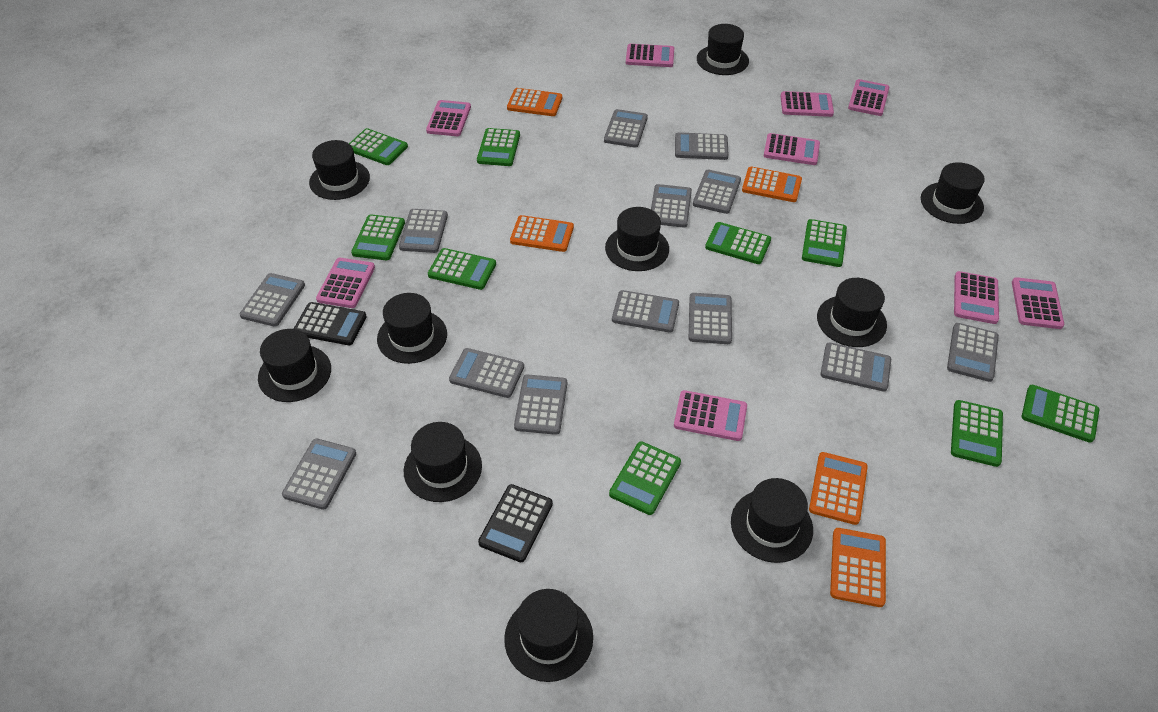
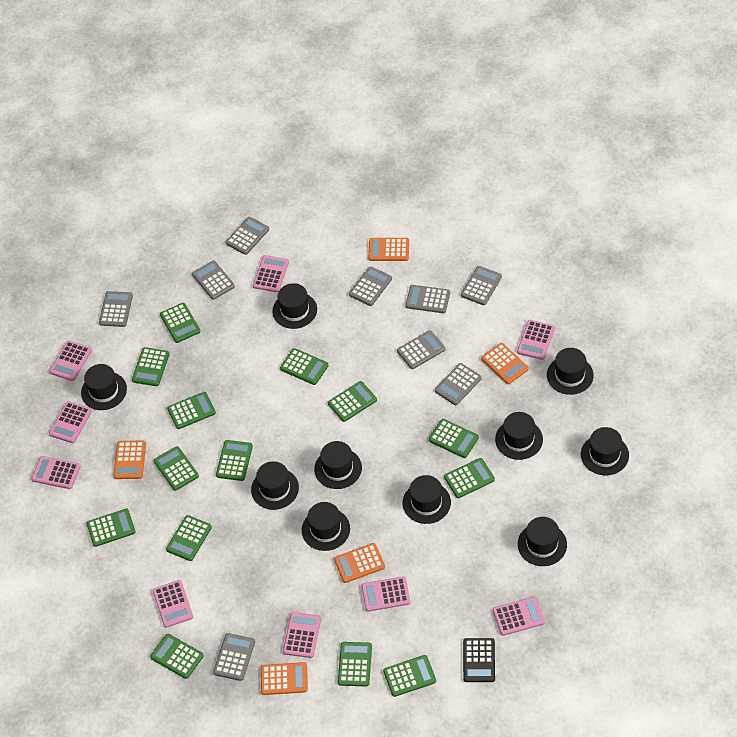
black calculator: [294,302,367,345] [478,484,553,562] = 2 -> [463,638,495,682] = 1
green calculator: [349,128,408,165] [351,214,405,260] [428,248,496,290] [477,128,520,166] [609,441,681,515] [705,222,771,264] [802,219,847,267] [951,400,1003,467] [1022,385,1099,443] = 9 -> [87,509,136,547] [132,347,170,386] [150,634,204,679] [154,446,199,491] [160,303,200,343] [166,515,212,561] [167,392,216,429] [216,440,253,481] [280,348,329,385] [328,381,377,422] [338,642,372,687] [383,655,436,697] [429,419,479,458] [444,458,495,498] = 14
grey calculator: [240,273,305,327] [282,439,356,510] [399,209,448,253] [449,348,524,398] [514,375,567,435] [604,109,648,148] [612,290,679,333] [651,184,692,228] [675,132,729,160] [689,293,732,344] [693,169,741,214] [821,343,891,392] [947,323,999,382] = 13 -> [99,291,133,327] [192,261,235,300] [213,633,255,681] [226,217,269,255] [349,266,392,306] [397,330,445,369] [405,285,450,313] [435,363,482,405] [461,266,502,305] = 9

